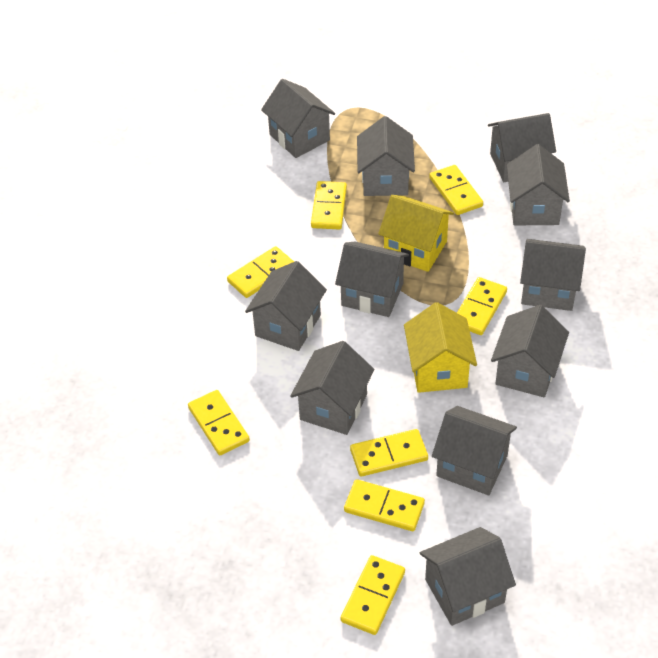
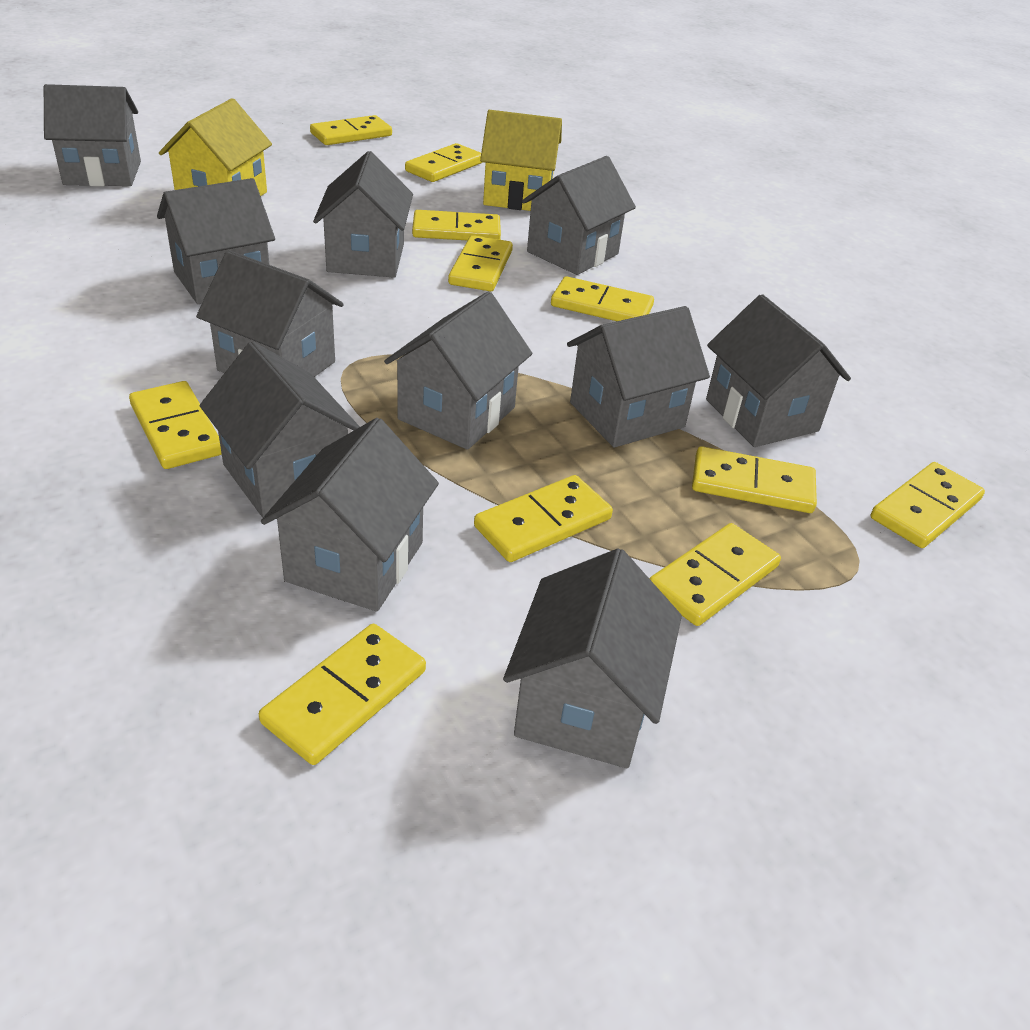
yellow domino: [188,390,250,455] [227,246,294,298] [311,181,347,229] [341,555,405,635] [344,479,425,531] [350,429,428,477] [429,165,483,215] [457,277,507,335] = 8 -> [129,381,222,469] [259,624,426,765] [310,115,392,145] [405,143,482,182] [412,210,501,241] [448,235,513,291] [474,475,613,562] [551,276,654,321] [649,523,781,626] [692,446,817,513] [871,462,985,548] = 11

